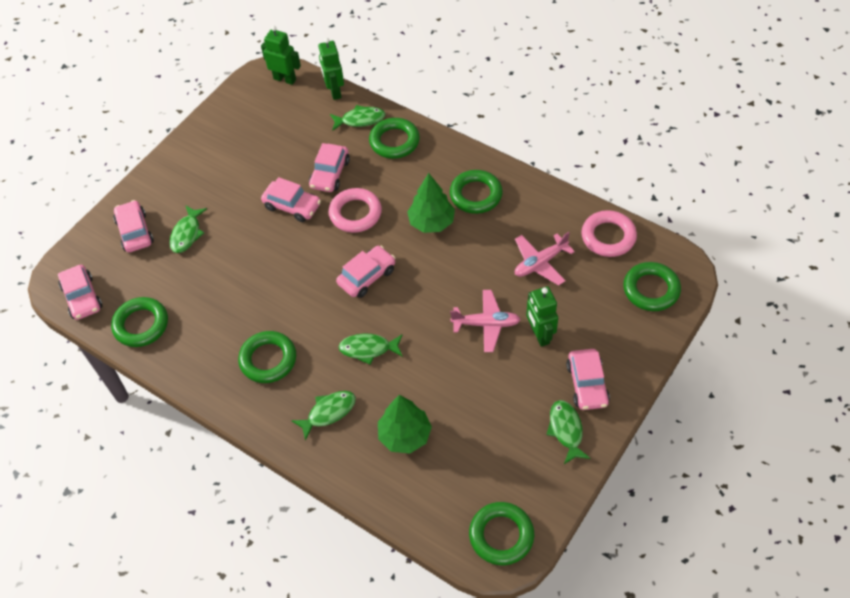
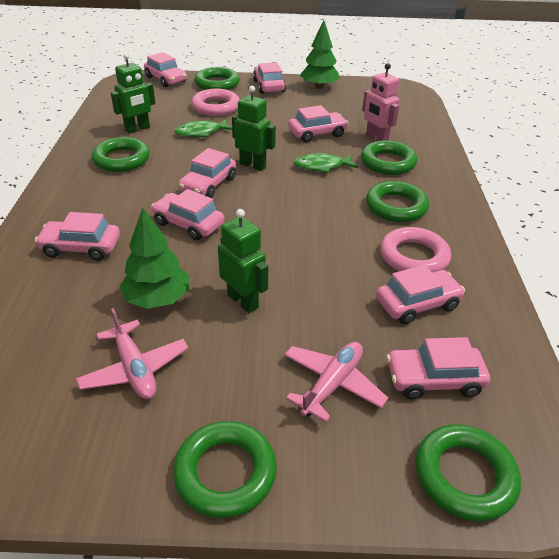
green fish: [169,205,207,253] [291,391,356,441] [330,105,386,131] [339,334,403,365] [547,400,591,464] = 5 -> [175,119,232,137] [294,153,358,173] = 2
pink car: [58,265,102,320] [114,200,154,252] [261,177,321,222] [309,143,350,192] [336,246,395,298] [566,349,610,410] = 6 -> [35,212,120,261] [144,52,187,87] [151,189,224,240] [179,148,236,198] [253,62,286,94] [288,105,348,142] [376,265,465,324] [386,337,490,399] = 8
pink robot: none = 0 -> [362,63,400,141] = 1

